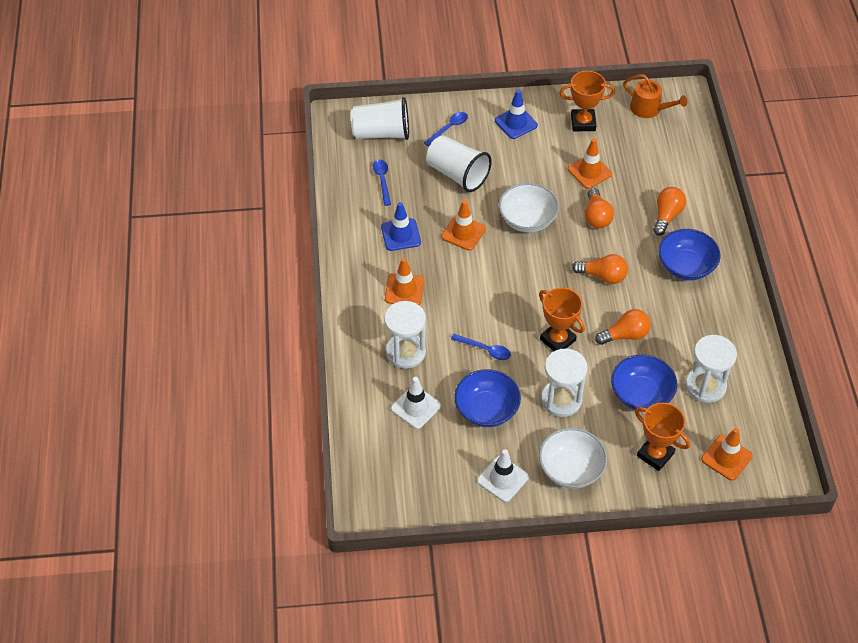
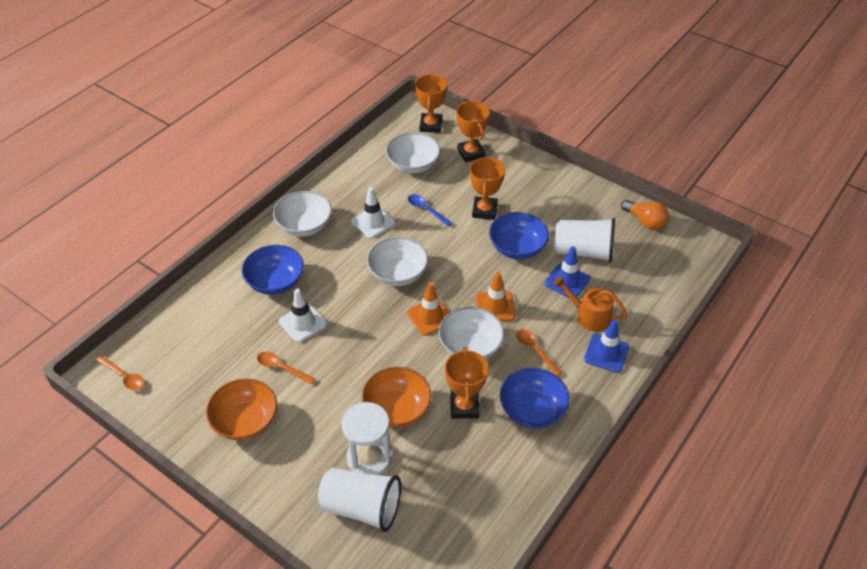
blue spoon: [373,160,391,206] [424,112,468,146] [451,334,511,360] = 3 -> [408,194,452,227] = 1
orange bowl: none = 0 -> [206,378,277,440] [362,367,432,428] = 2
orange light bulb: [572,254,628,284] [585,188,614,228] [595,309,651,345] [653,187,686,236] = 4 -> [621,200,669,230] = 1
orange spoon: none = 0 -> [96,355,145,390] [257,351,315,385] [516,329,562,376] = 3
orange traffic cone: [385,258,424,305] [441,200,486,251] [568,138,612,189] [701,428,753,481] = 4 -> [407,282,450,336] [476,272,516,321] = 2
orange trophy: [539,287,585,351] [559,71,615,131] [635,403,690,471] = 3 -> [415,74,447,133] [445,347,488,419] [456,101,490,162] [470,156,505,220] = 4
white bowl: [499,183,559,233] [539,428,607,489] = 2 -> [273,191,332,237] [367,237,428,286] [386,132,440,174] [438,307,504,359] = 4
white hourglass: [384,301,426,369] [541,349,588,417] [685,335,737,403] = 3 -> [342,402,392,475] = 1

